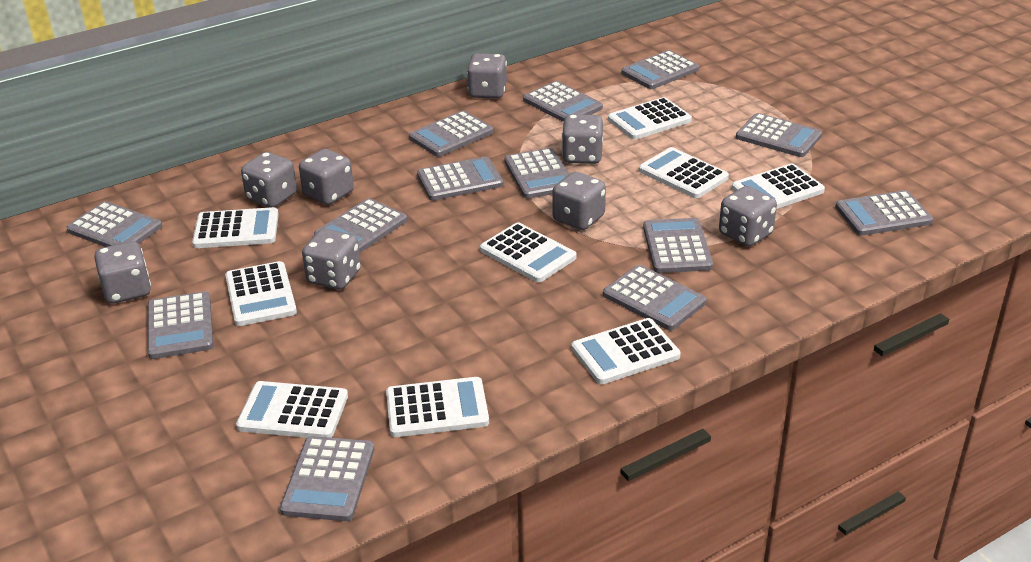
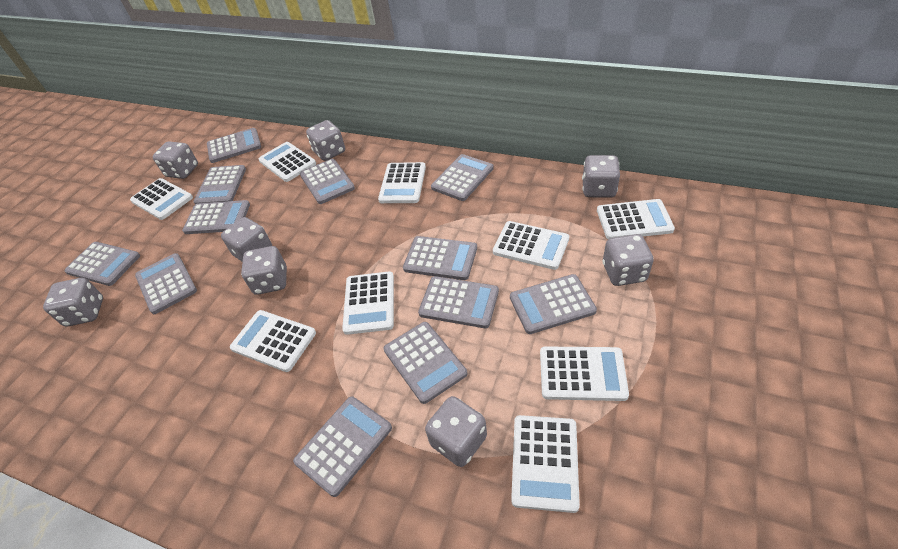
grey calculator: [66,201,162,247] [147,291,214,359] [280,436,375,521] [314,198,407,253] [409,111,493,157] [417,156,503,201] [504,148,569,199] [523,81,603,122] [603,265,707,330] [621,50,699,89] [643,218,713,273] [736,113,822,157] [835,190,933,236] = 13 -> [64,242,140,286] [135,253,197,314] [182,200,250,234] [193,165,246,204] [207,128,261,163] [293,396,392,497] [300,159,355,204] [383,322,467,404] [403,236,477,280] [418,276,499,328] [431,154,494,201] [510,274,597,334] = 12

